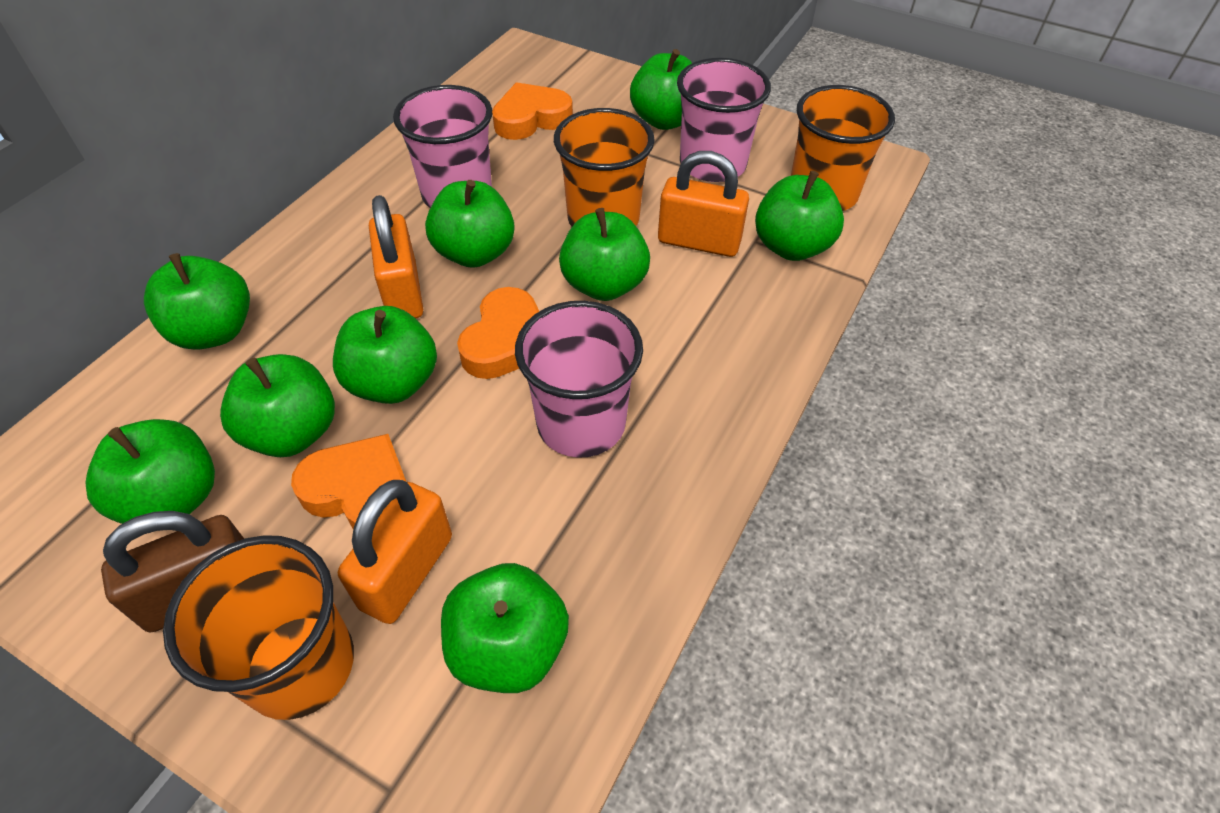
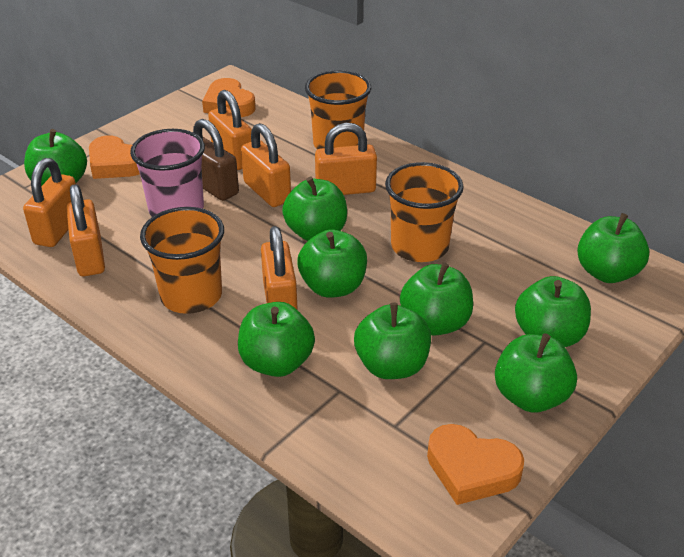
orange padlock: [338,480,452,624] [369,195,423,319] [658,151,749,257] = 3 -> [23,158,76,247] [66,184,105,276] [208,90,252,170] [241,123,291,207] [261,226,298,310] [315,123,377,195] = 6
pink cup: [393,85,492,208] [515,301,643,458] [677,58,771,182] = 3 -> [130,129,205,217] = 1

